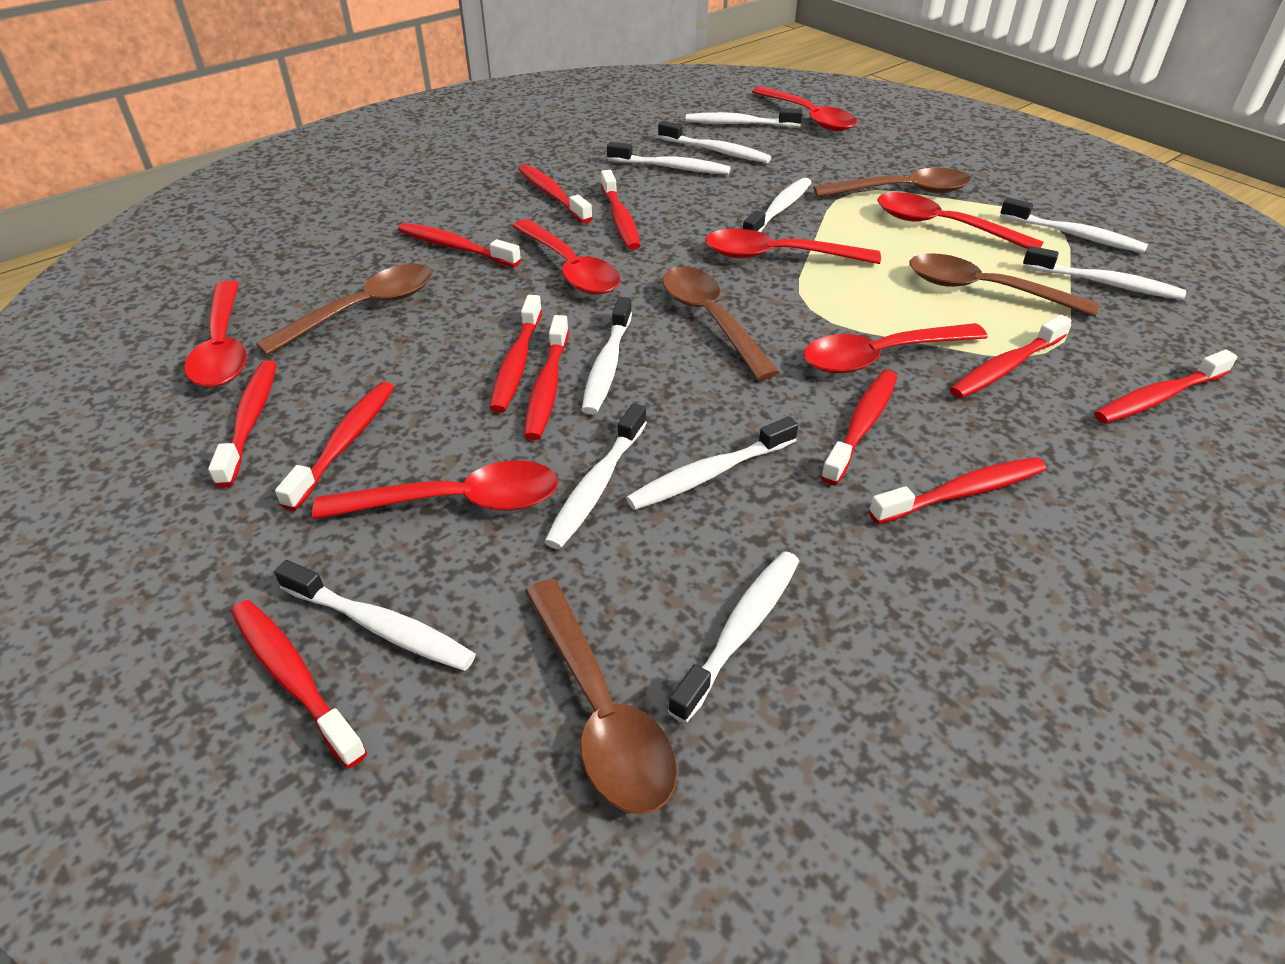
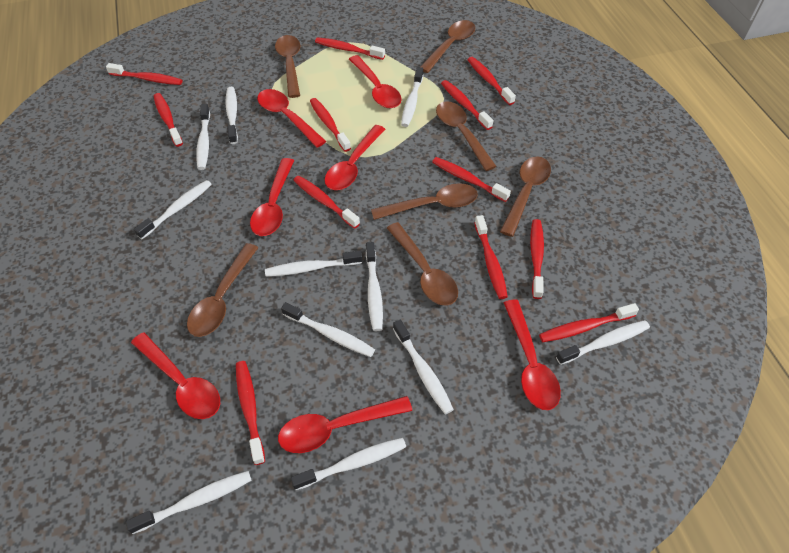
brown spoon: [256,264,432,356] [524,579,678,815] [662,266,780,381] [813,168,971,197] [909,253,1099,317] = 5 -> [187,243,258,337] [275,35,300,98] [371,183,478,220] [387,222,458,306] [420,20,475,73] [436,101,497,171] [500,156,551,237] = 7

